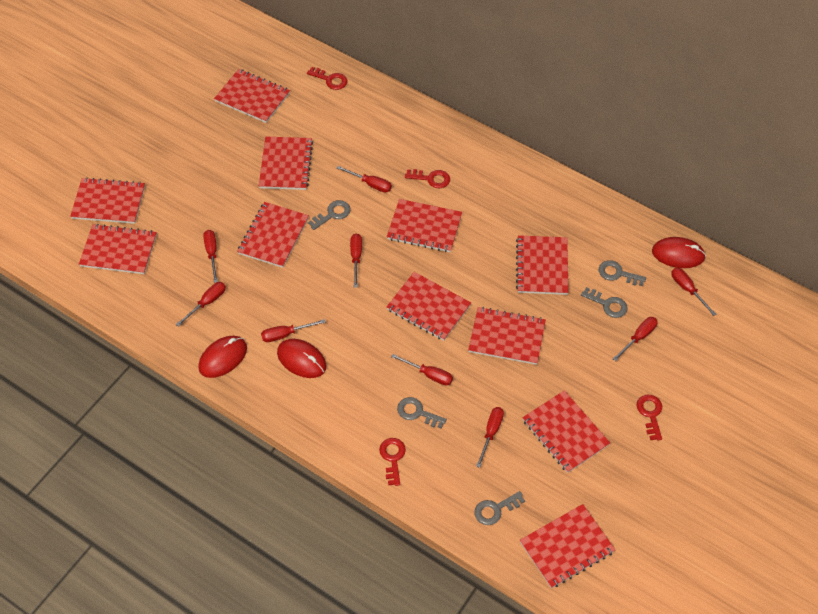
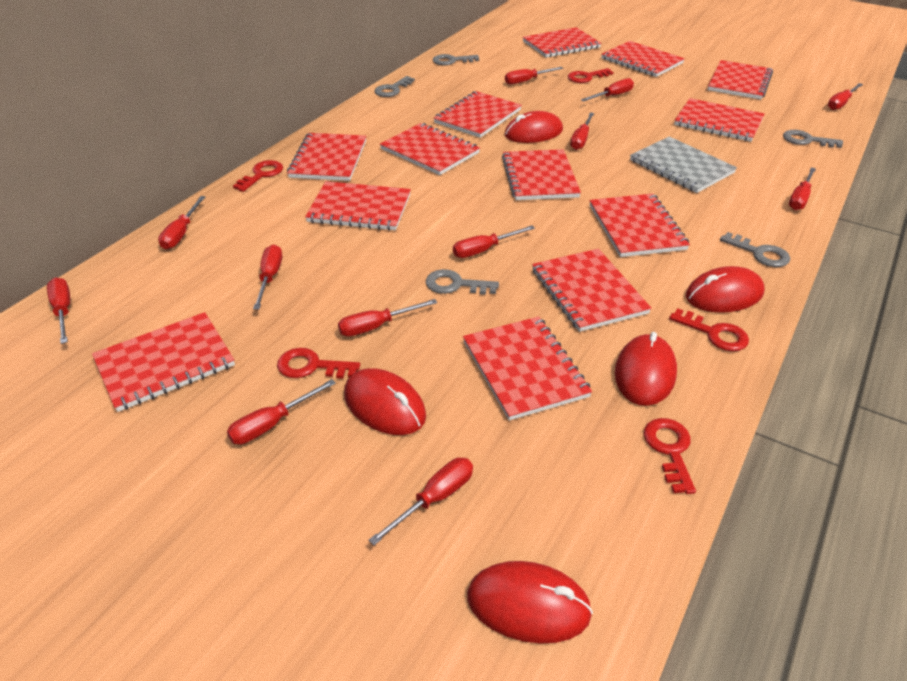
grey notebook: none = 0 -> [630,136,737,193] = 1
red key: [307,67,348,90] [379,438,406,486] [405,169,450,188] [637,395,662,441] = 4 -> [233,160,283,192] [277,348,360,379] [568,68,614,83] [644,418,696,494] [669,308,749,351] = 5
red mouse: [198,336,247,378] [277,339,326,378] [652,237,706,268] = 3 -> [344,368,426,435] [467,561,593,644] [505,111,563,143] [615,332,677,406] [686,266,765,313] = 5
red notebook: [70,178,145,224] [79,224,157,274] [214,69,290,123] [237,202,309,268] [259,137,313,190] [386,272,471,341] [387,199,462,252] [468,307,546,365] [516,235,569,295] [520,504,616,588] [522,390,610,473] = 11 -> [92,312,235,412] [287,133,366,181] [305,181,411,231] [380,123,480,175] [433,91,522,138] [463,317,592,420] [502,149,581,200] [523,27,601,57] [532,249,652,332] [590,194,690,257] [601,41,685,77] [674,98,765,142] [708,60,773,99] = 13
red screwdriver: [176,282,226,327] [203,230,218,283] [261,319,326,342] [337,166,392,193] [350,234,362,287] [391,354,453,386] [476,407,504,468] [613,317,658,361] [671,268,716,316] = 9 -> [47,278,70,344] [158,196,205,249] [227,379,336,444] [253,245,282,309] [338,299,437,336] [369,458,473,545] [453,225,535,258] [505,67,563,85] [570,113,594,150] [581,78,634,101] [789,167,816,210] [828,83,863,110] = 12

